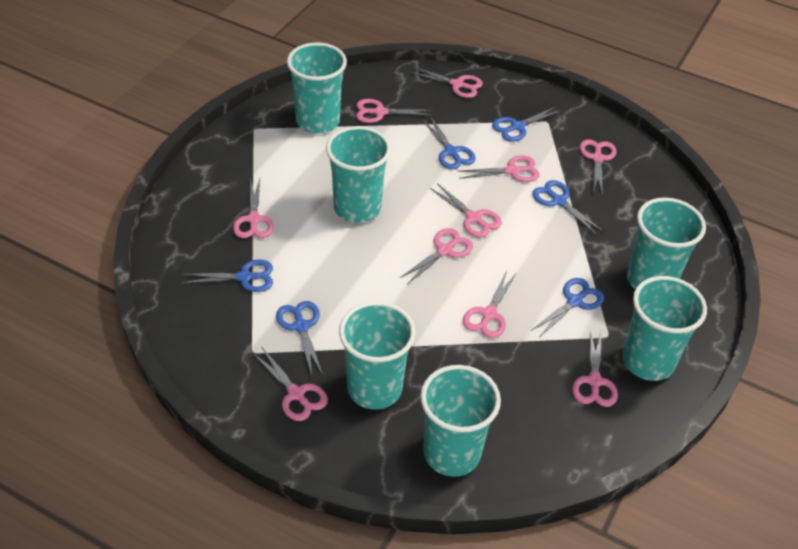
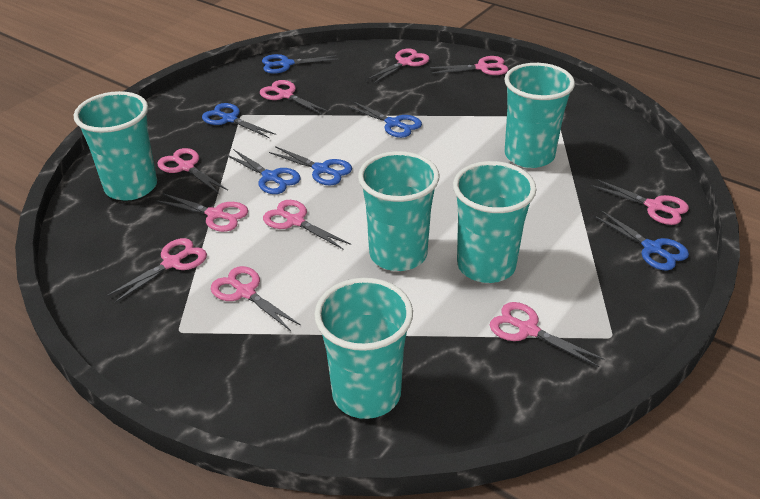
turquoise cup: [287,42,347,134] [326,126,391,223] [339,301,416,410] [420,365,501,477] [622,276,707,381] [627,197,706,289] = 6 -> [74,91,157,201] [314,278,413,419] [358,151,439,271] [453,161,536,283] [504,63,575,168] = 5

